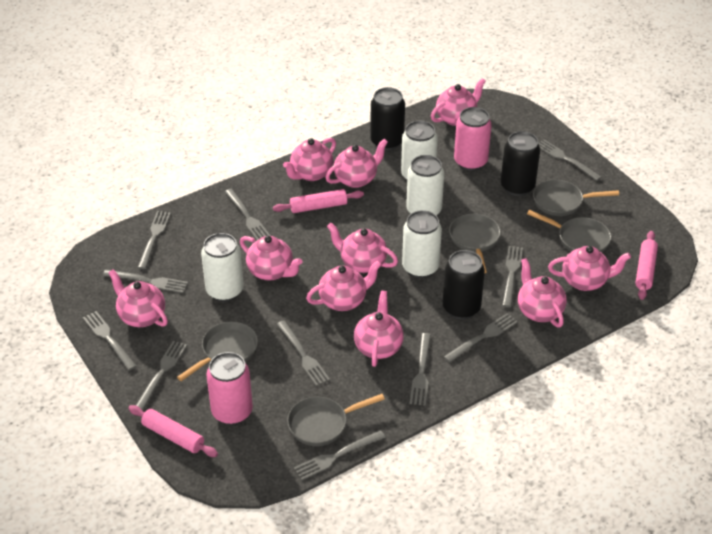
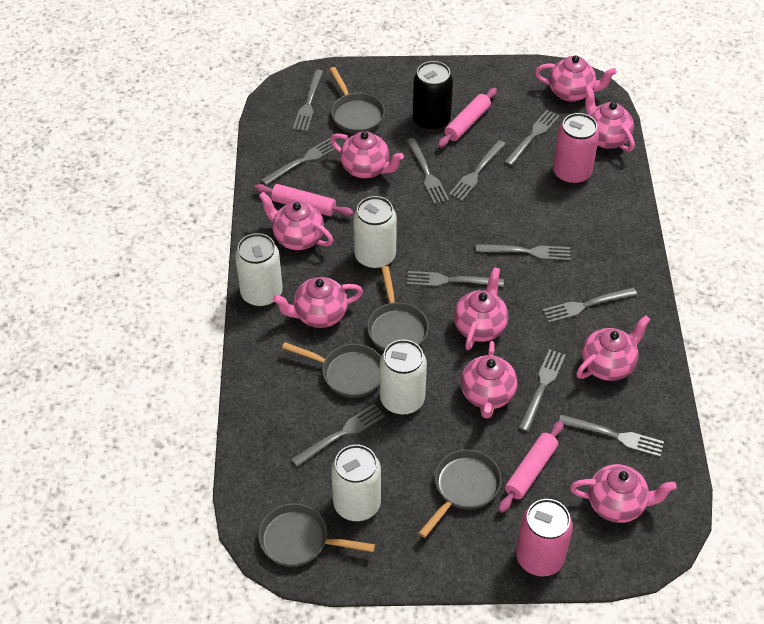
black can: [370,87,405,151] [443,250,485,319] [501,131,540,196] = 3 -> [413,61,453,132] = 1
pink teapot: [108,270,168,327] [240,236,303,281] [283,138,336,181] [306,260,382,311] [325,139,388,188] [327,223,398,273] [354,291,404,367] [431,78,486,126] [518,258,567,327] [548,246,631,291] = 10 -> [259,192,333,250] [272,277,363,328] [330,131,404,178] [454,267,508,350] [461,341,517,418] [535,55,617,102] [570,464,677,523] [576,315,651,381] [585,85,635,152] = 9

